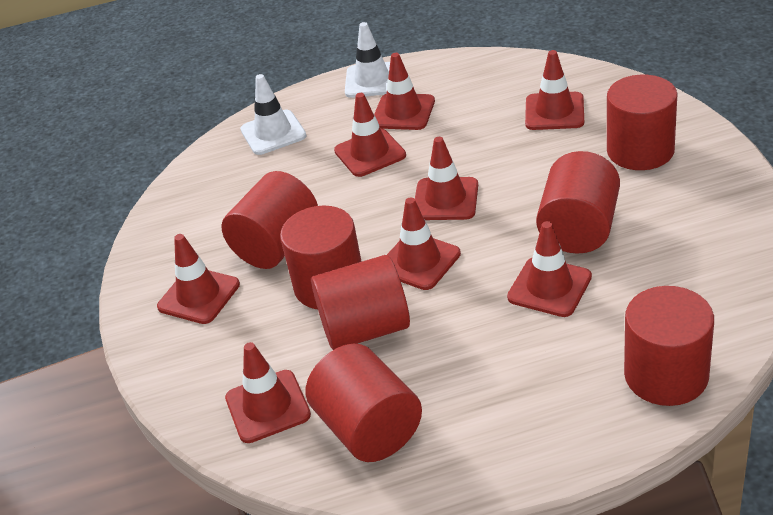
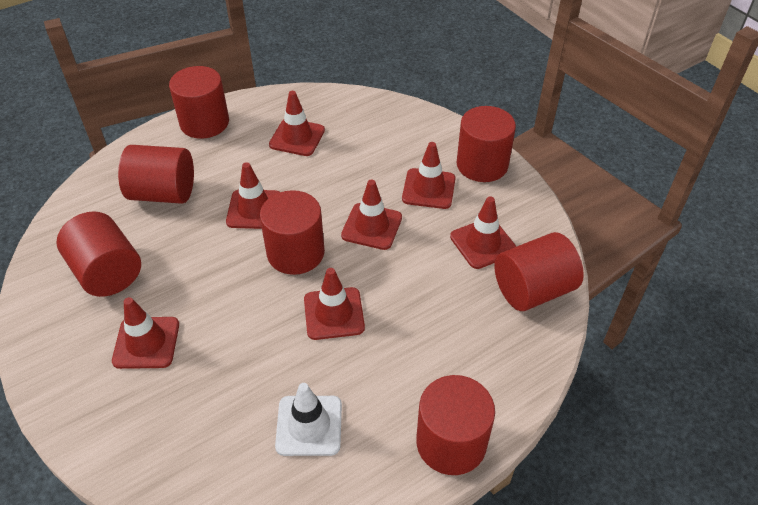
red traffic cone: [157,234,240,324] [225,342,311,443] [334,93,406,177] [374,53,435,130] [387,197,461,290] [415,137,478,220] [507,221,592,317] [525,50,584,130] = 8 -> [112,297,179,369] [226,162,280,229] [269,91,325,156] [304,268,365,340] [341,179,402,250] [402,142,455,209] [450,196,517,269] = 7
white traffic cone: [240,74,307,155] [345,22,390,98] = 2 -> [275,383,342,456] = 1

